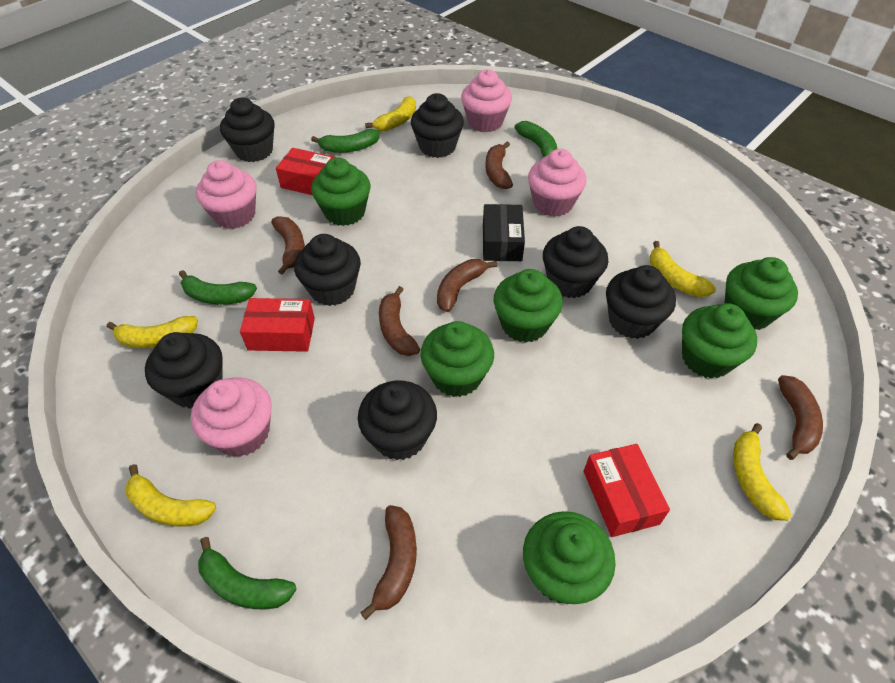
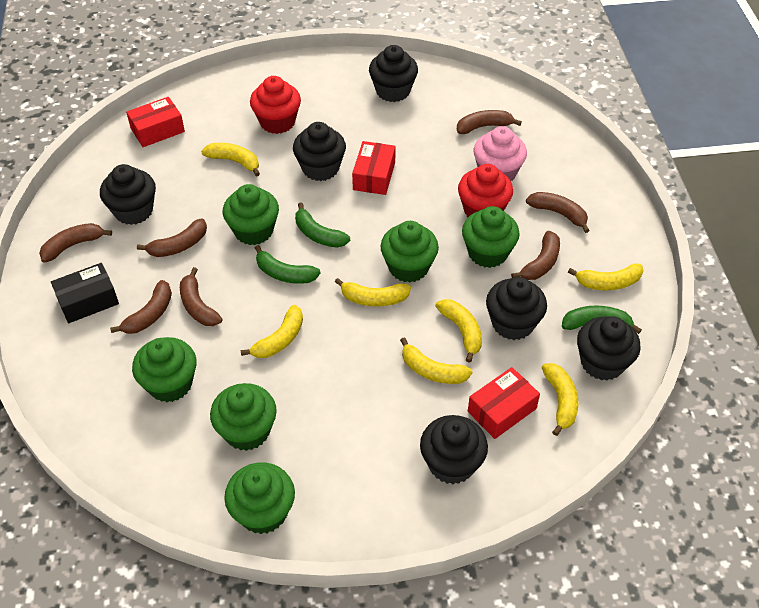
black cupcake: [145,332,223,409] [220,98,275,162] [294,234,361,306] [358,381,437,460] [411,93,464,158] [543,226,608,298] [606,265,676,339] = 7 -> [100,164,156,225] [293,122,346,181] [369,45,418,102] [420,415,488,484] [486,277,547,340] [577,316,641,381] = 6
brown banana: [271,216,305,275] [360,505,417,620] [379,286,420,356] [437,259,497,312] [485,142,513,189] [778,375,823,460] = 6 -> [39,223,112,263] [110,280,172,334] [137,218,207,257] [180,267,222,326] [457,110,522,134] [511,231,560,280] [526,192,590,233] = 7
green banana: [179,270,257,305] [198,537,297,609] [311,129,379,153] [514,121,557,157] = 4 -> [255,245,321,284] [295,202,350,248] [562,305,642,334] = 3
pink cupcake: [191,377,272,457] [196,160,256,229] [461,70,512,132] [528,149,587,217] = 4 -> [474,126,527,181] = 1
red cupcake: none = 0 -> [250,76,301,134] [458,164,513,217] = 2
yellow banana: [107,316,198,348] [125,464,216,527] [365,96,416,131] [650,241,716,297] [733,423,791,521] = 5 -> [201,143,260,176] [241,305,303,358] [335,278,411,307] [400,337,472,384] [435,299,482,363] [542,363,578,436] [568,264,644,290] = 7

